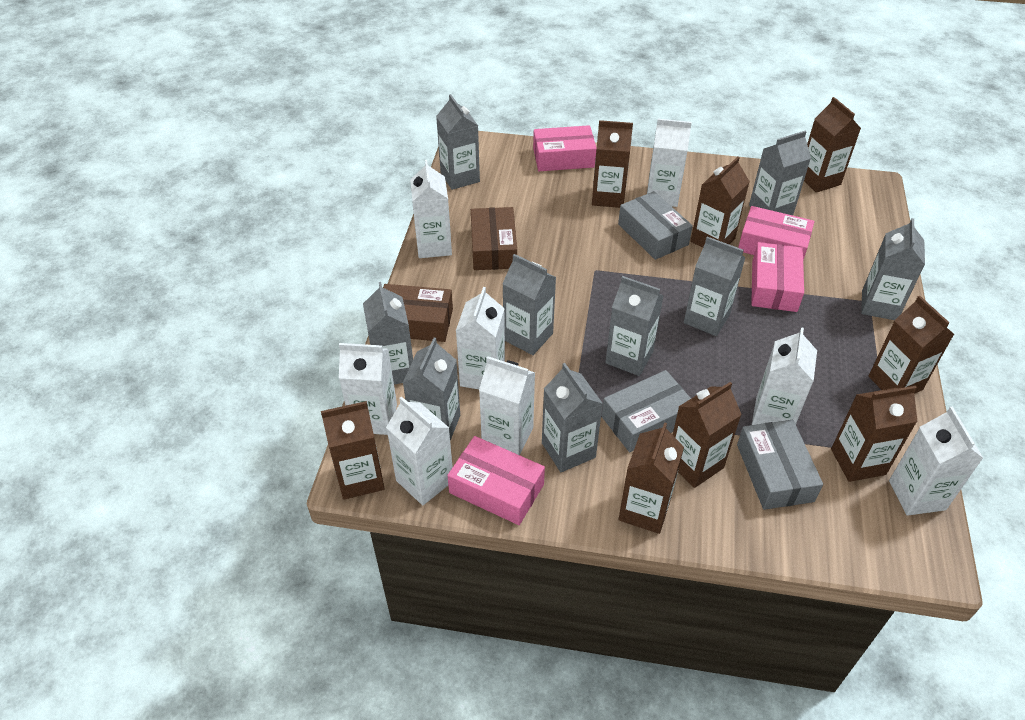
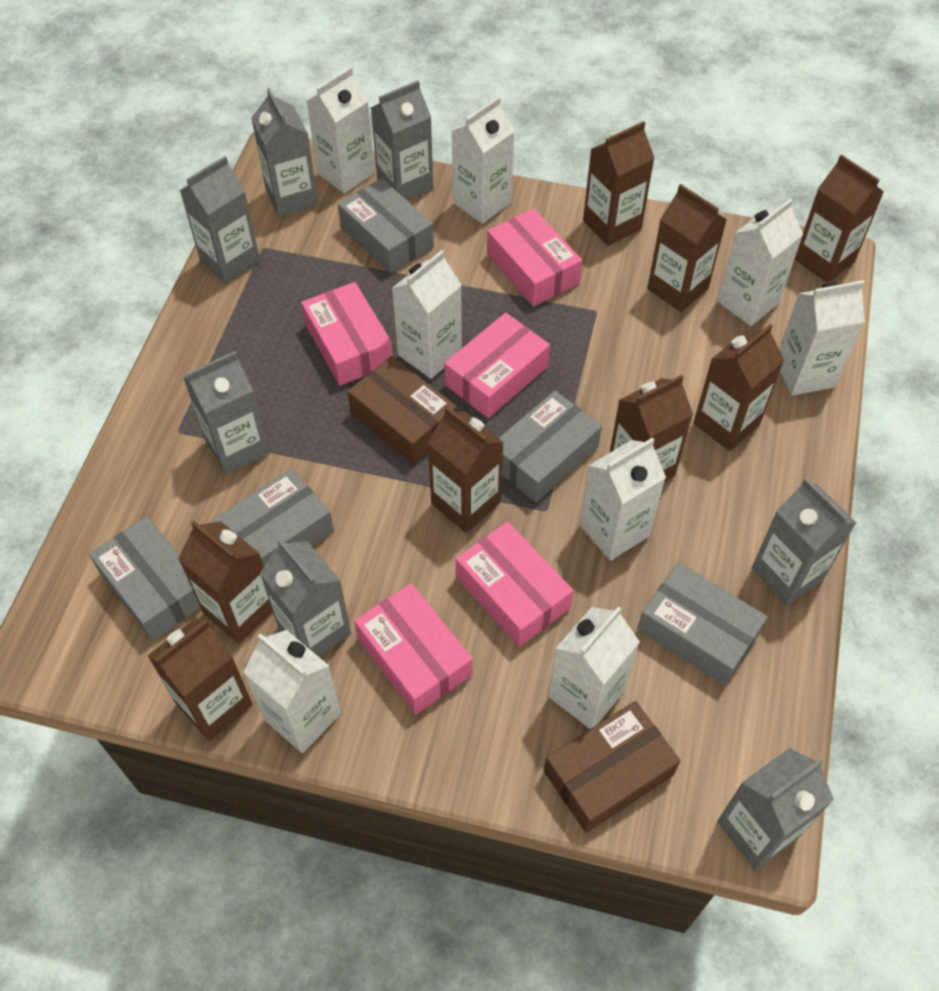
grey box: [602,370,691,452] [618,191,693,260] [737,420,823,510] = 3 -> [89,516,201,641] [211,469,334,566] [338,178,434,273] [499,391,602,503] [637,562,768,685] = 5
grey carton: [363,282,413,384] [403,338,460,441] [436,94,480,190] [502,254,556,355] [542,363,603,472] [605,276,664,376] [684,237,745,336] [749,130,811,215] [861,218,925,320] = 9 -> [180,156,260,283] [183,351,269,474] [251,88,318,217] [260,538,351,657] [371,80,433,201] [717,748,834,870] [752,477,857,605] = 7
pink box: [447,436,545,525] [533,125,597,171] [738,206,814,260] [751,242,804,312] = 4 -> [301,282,393,386] [354,583,473,714] [444,313,550,418] [456,521,574,647] [487,208,582,306] = 5

